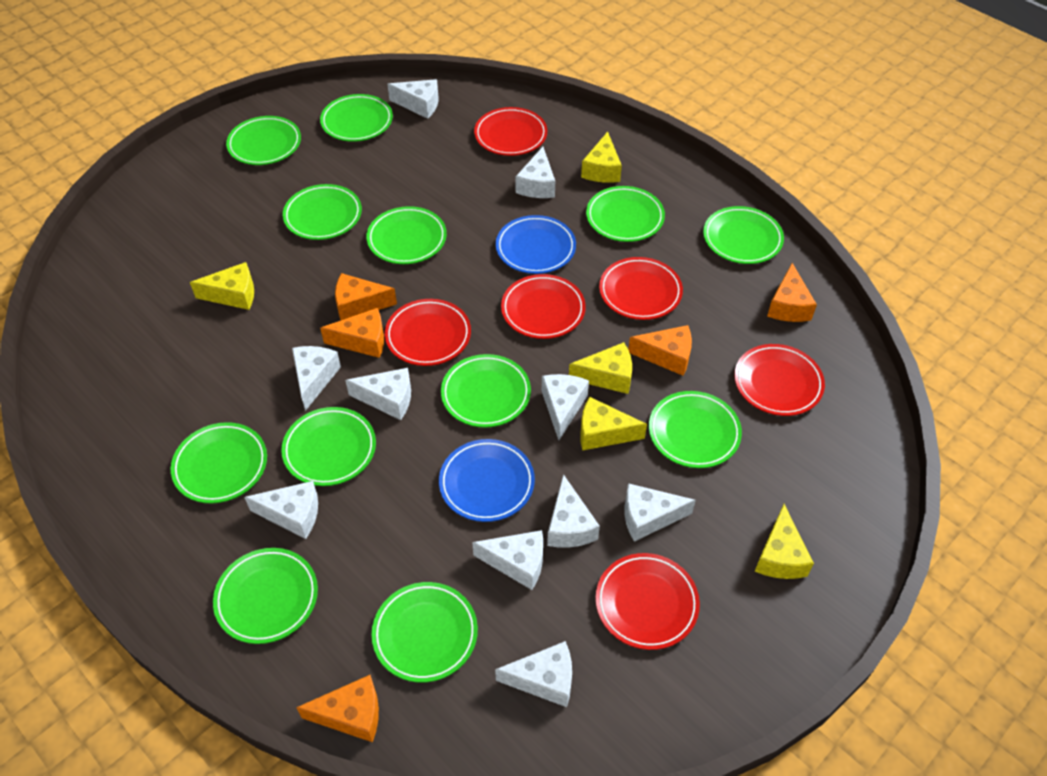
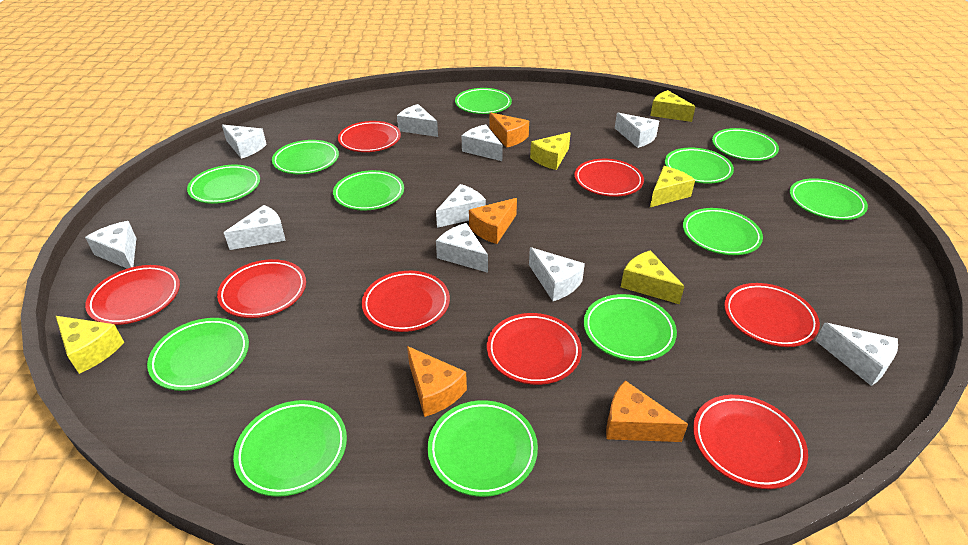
blue plate: [439,439,535,522] [496,215,576,274] = 2 -> none = 0
orange cheese: [296,675,379,742] [320,308,384,358] [335,273,397,320] [628,325,692,376] [767,263,817,322] = 5 -> [407,346,467,417] [469,198,517,244] [489,112,529,148] [606,380,688,442] = 4
red plate: [385,299,471,366] [474,107,547,156] [501,274,586,339] [595,553,700,650] [599,257,683,320] [734,344,825,416] = 6 -> [85,265,180,325] [217,259,306,318] [338,121,401,152] [362,271,450,332] [487,313,582,385] [574,159,644,197] [693,395,808,489] [724,283,820,347] = 8

